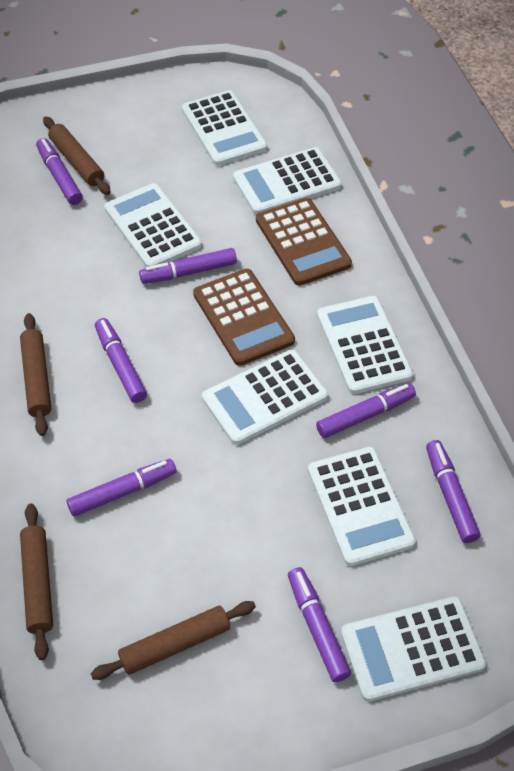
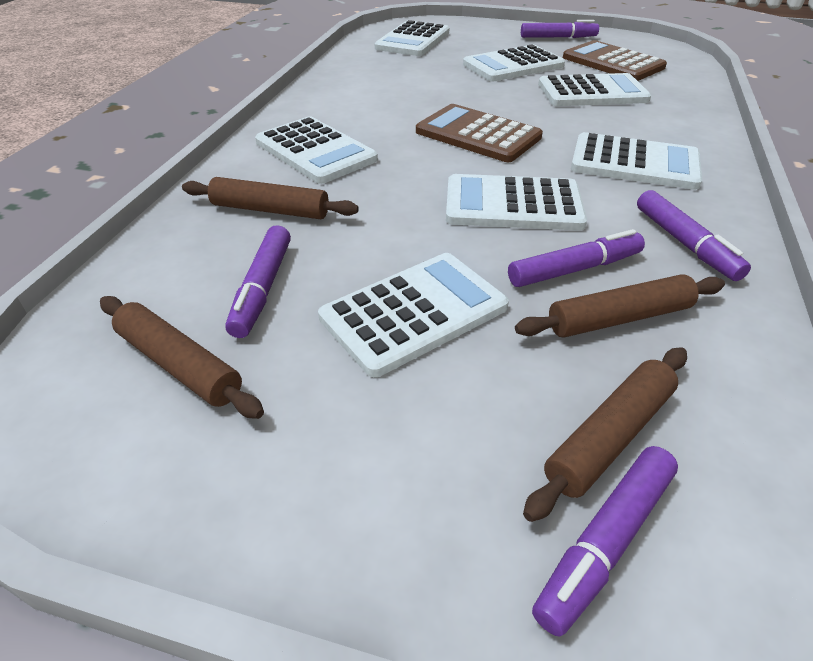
purple marker: [36,138,83,205] [66,459,176,517] [95,318,147,403] [139,248,237,284] [288,567,351,682] [316,383,416,438] [426,440,480,543] = 7 -> [225,225,291,338] [508,229,645,287] [521,20,599,38] [532,446,678,637] [637,190,751,281] = 5

